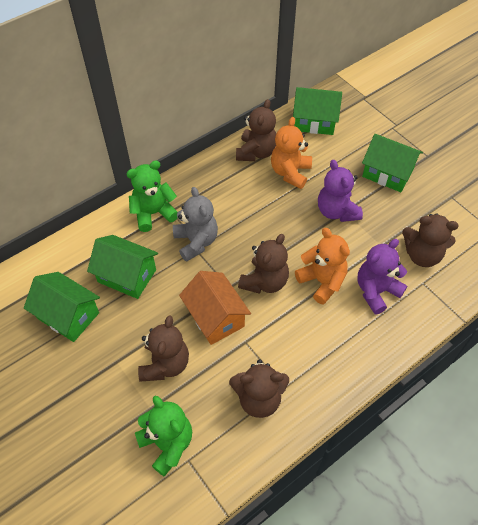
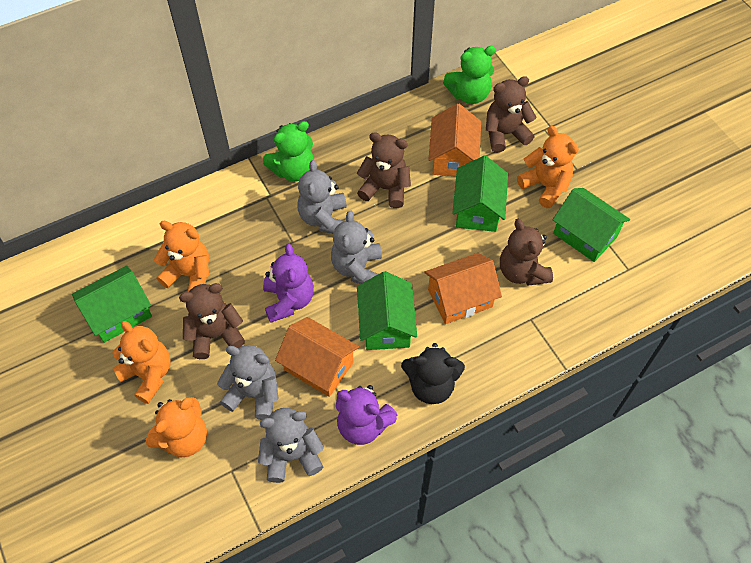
black teddy bear: none = 0 -> [401,343,465,404] = 1
brown teddy bear: [138,315,189,382] [229,359,289,418] [236,99,276,161] [238,234,289,294] [402,213,459,267] = 5 -> [179,283,245,359] [357,132,411,208] [486,76,537,153] [500,219,553,286] = 4
grey teddy bear: [173,187,218,262] = 1 -> [217,345,279,420] [258,408,324,483] [297,160,347,234] [331,210,382,284] = 4
orange house: [179,271,251,345] = 1 -> [275,317,359,397] [424,253,502,324] [428,104,481,177] = 3
orange teddy bear: [271,117,312,189] [295,228,350,305] = 2 -> [113,321,171,404] [146,397,207,457] [154,221,209,292] [517,126,579,208] = 4

